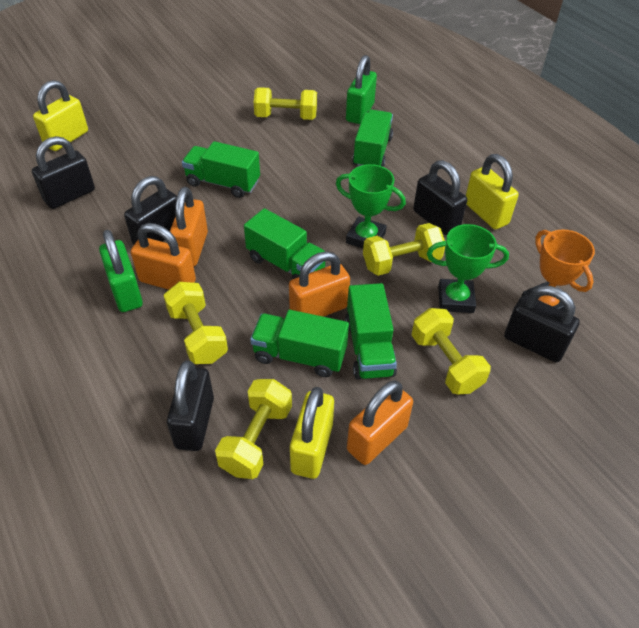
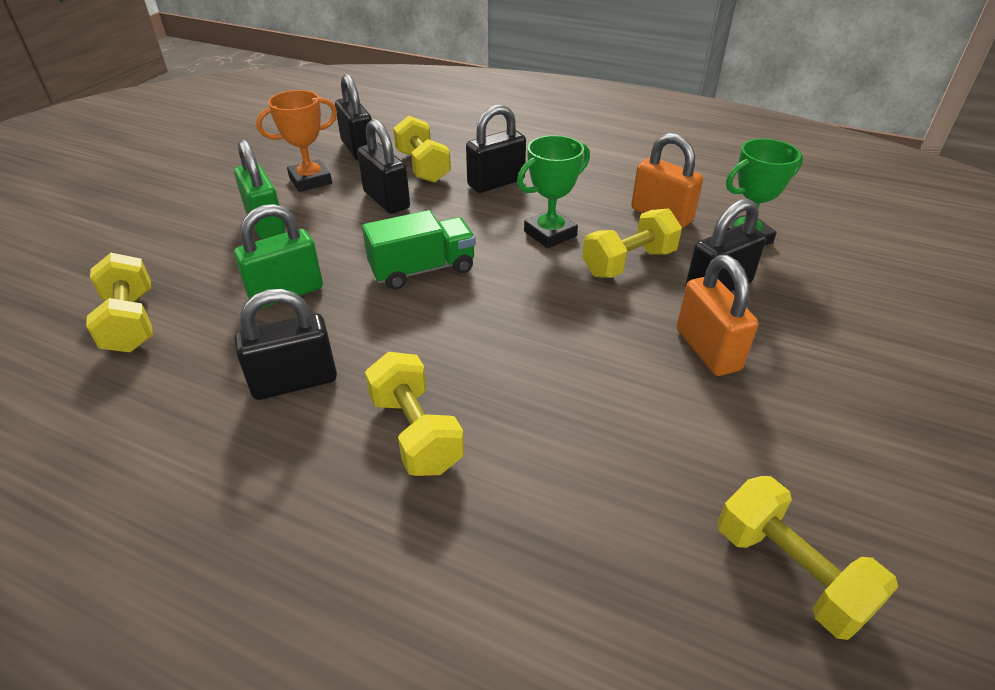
green truck: [182,141,260,198] [244,208,325,279] [250,310,349,377] [345,283,397,380] [352,109,393,167] = 5 -> [362,210,476,290] = 1
orange padlock: [131,223,196,290] [170,187,208,266] [289,251,350,317] [347,381,413,465] = 4 -> [631,133,703,228] [677,255,758,376] = 2
yellow padlock: [33,80,88,151] [290,387,334,479] [466,154,519,229] = 3 -> none = 0

